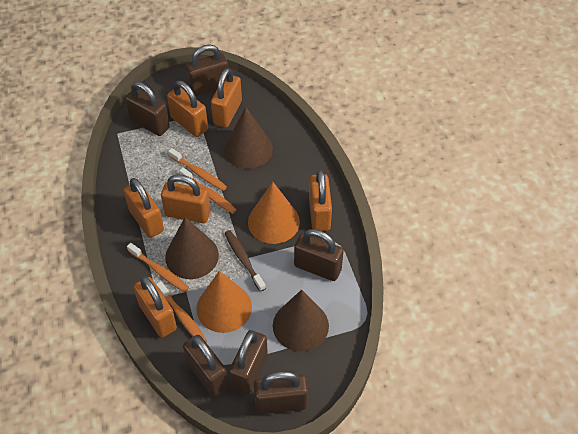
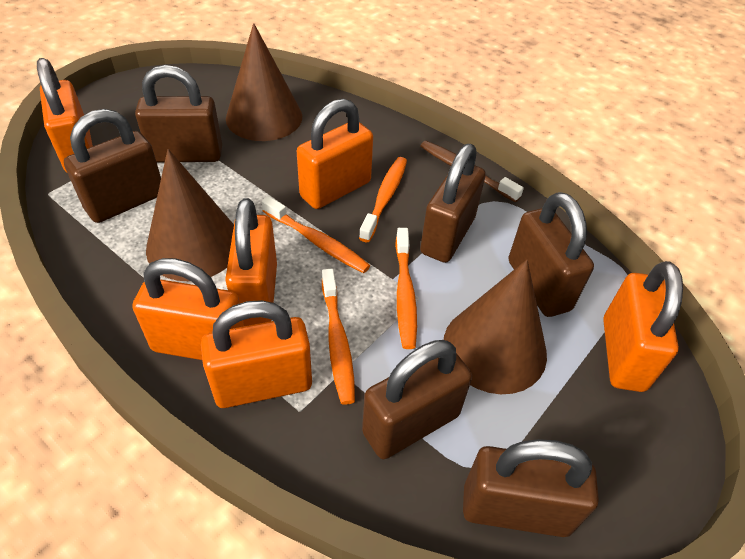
orange cone: [196,271,252,333] [248,182,300,244] = 2 -> none = 0

